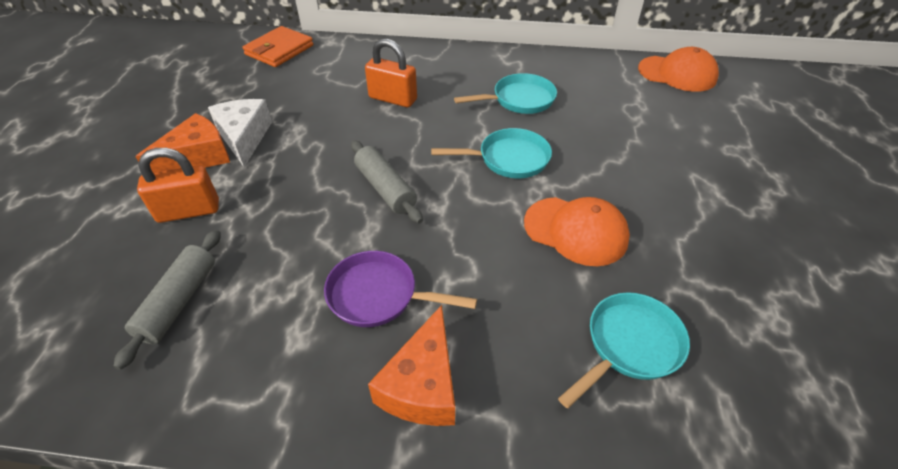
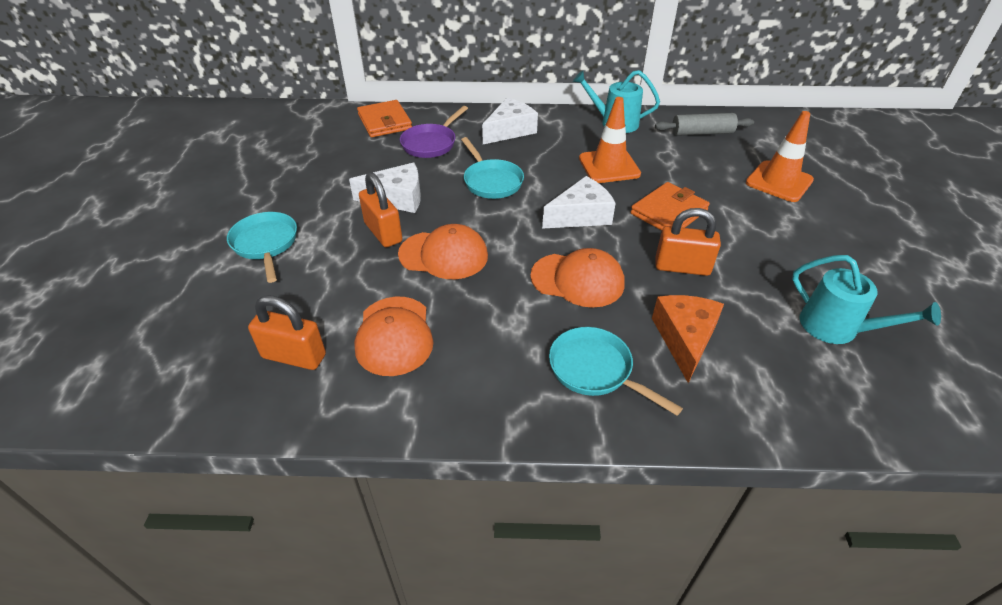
grey rolling pin: [113,230,221,370] [351,140,423,223] = 2 -> [655,113,754,136] = 1
orange cap: [524,197,630,266] [638,47,719,92] = 2 -> [354,297,433,376] [398,224,488,279] [530,248,624,308] = 3
orange cheese: [135,113,230,173] [368,305,455,426] = 2 -> [652,295,724,383] = 1
orange padlock: [137,148,219,223] [365,39,417,107] = 2 -> [248,295,326,370] [359,172,402,247] [656,208,721,276] = 3
orange traffic cone: none = 0 -> [579,97,641,183] [746,111,814,202] = 2
orange wallet: [242,26,314,67] = 1 -> [357,100,412,137] [631,182,710,231] = 2
turquoise watering can: none = 0 -> [573,70,660,133] [792,255,941,344] = 2
white cheese: [208,99,272,167] = 1 -> [349,163,421,213] [482,98,538,144] [542,176,616,229] = 3

